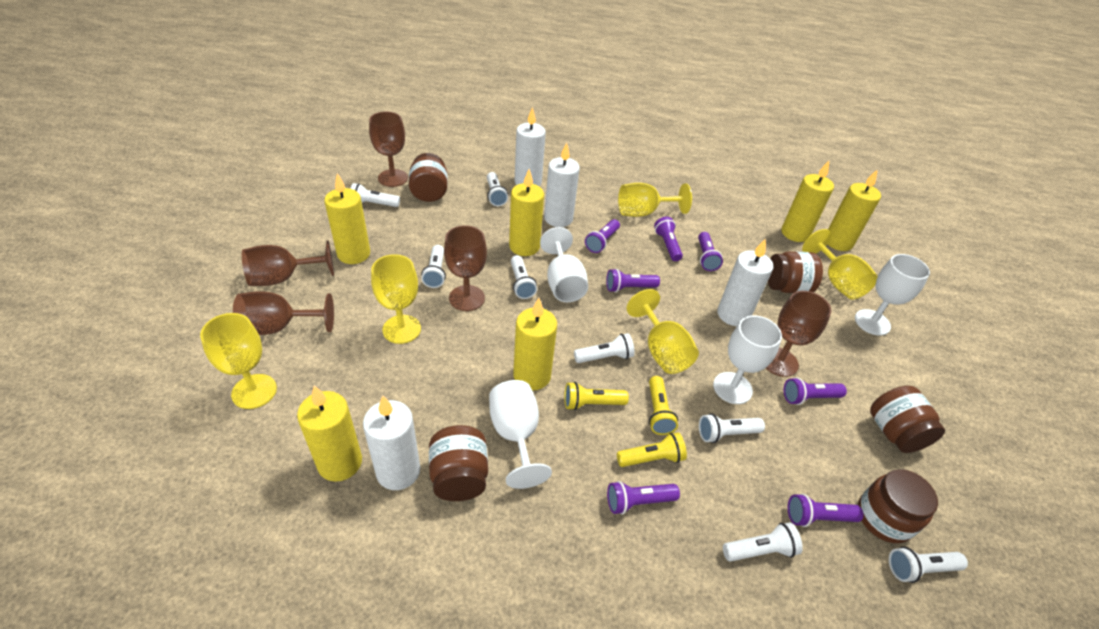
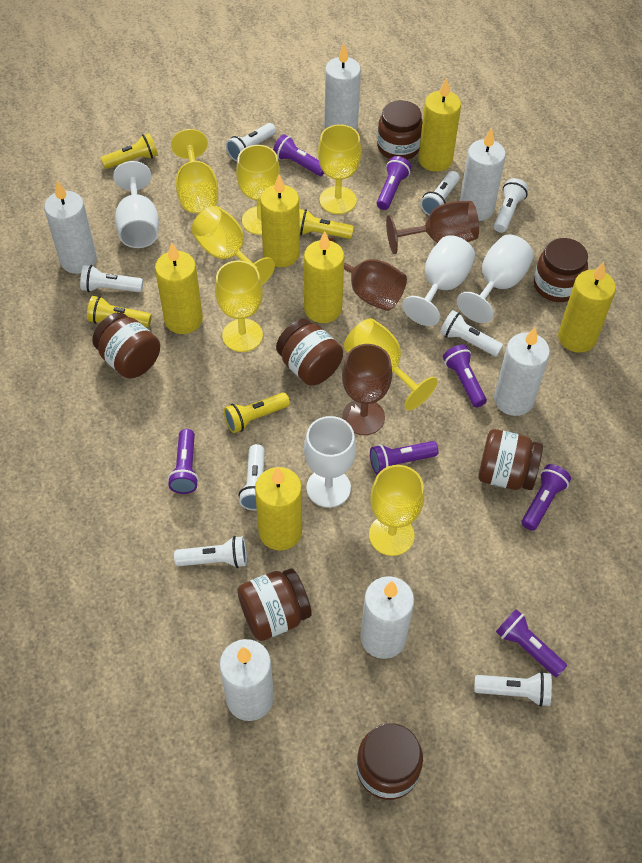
brown goblet: [233,291,334,335] [242,240,334,286] [369,111,408,187] [444,225,487,311] [766,291,832,377] = 5 -> [328,237,407,311] [342,344,392,435] [386,201,479,254] = 3
brown jar: [409,153,448,202] [429,425,488,501] [768,252,823,293] [858,469,938,543] [870,386,945,453] = 5 -> [92,312,160,379] [238,569,311,641] [276,319,343,386] [356,723,423,800] [377,100,423,160] [478,429,543,490] [534,238,588,302] = 7
white candle: [363,396,420,490] [515,107,546,186] [544,142,580,227] [717,238,773,326] = 4 -> [44,180,97,274] [219,639,274,721] [324,44,361,130] [360,576,414,659] [460,127,506,221] [494,327,550,416] = 6
yellow flashlight: [564,382,629,410] [617,432,687,467] [649,376,678,435] = 3 -> [87,296,152,328] [101,133,158,169] [224,392,290,433] [299,209,354,239] = 4
yellow goblet: [200,313,277,409] [371,254,421,344] [618,183,692,217] [627,289,699,374] [802,229,878,299] = 5 -> [171,129,218,213] [191,206,275,285] [215,261,263,352] [236,145,280,235] [318,124,361,214] [344,318,438,410] [369,465,424,556] = 7

